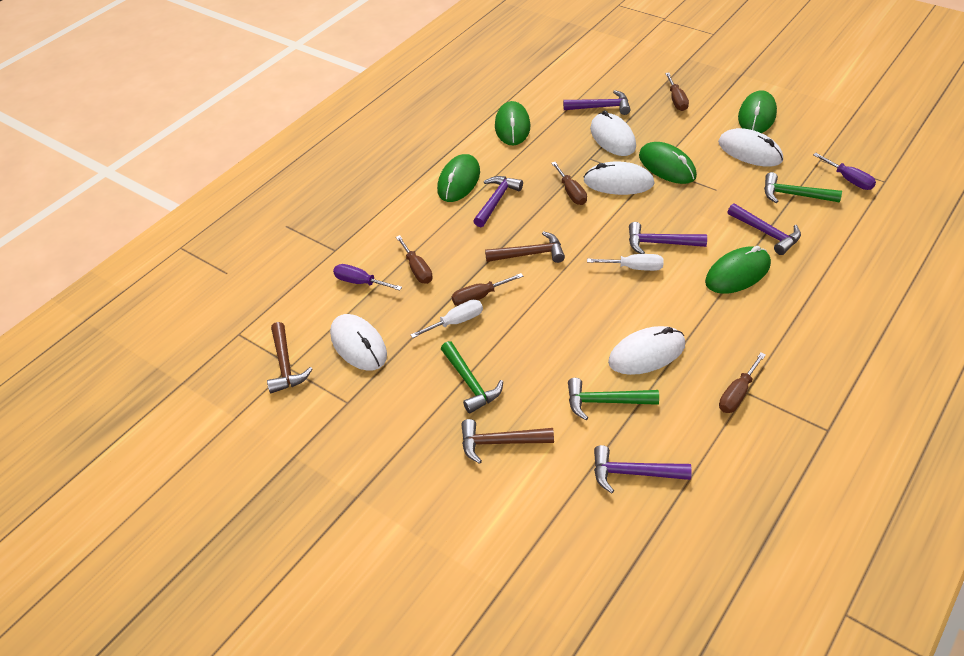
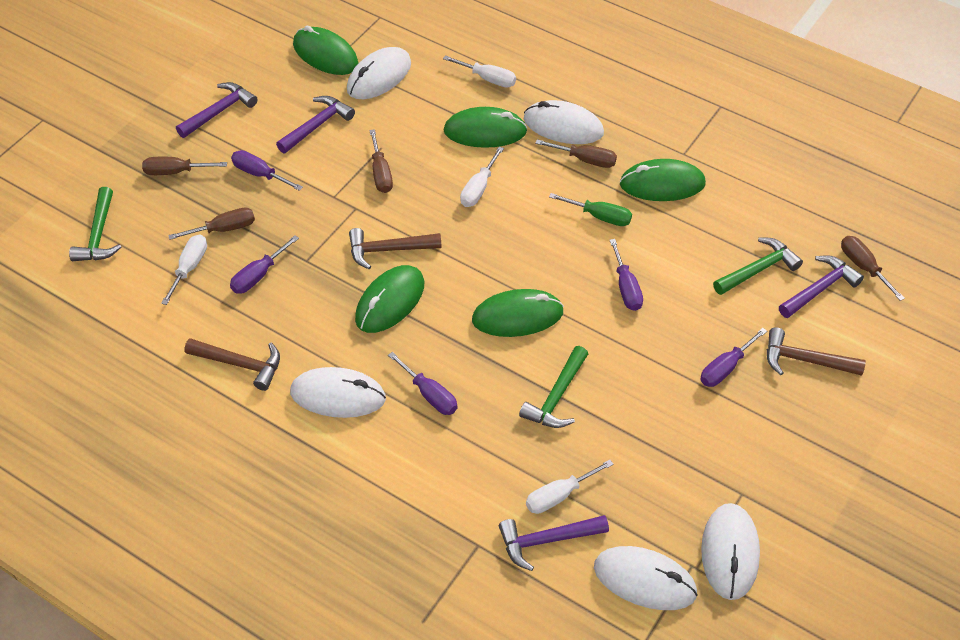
green screwdriver: none = 0 -> [549,193,632,226] = 1
purple hammer: [473,176,523,227] [563,90,630,115] [594,445,692,493] [629,222,707,254] [727,203,801,255] = 5 -> [176,82,258,138] [276,96,355,153] [499,515,609,571] [779,255,864,318] = 4
purple screwdriver: [333,264,402,290] [813,153,876,190] = 2 -> [230,235,299,294] [231,150,303,191] [388,352,457,415] [610,239,643,311] [700,328,767,387] = 5
white screwdriver: [410,300,483,338] [587,254,664,271] = 2 -> [161,235,207,305] [443,55,516,87] [460,147,504,207] [526,460,614,514] = 4

